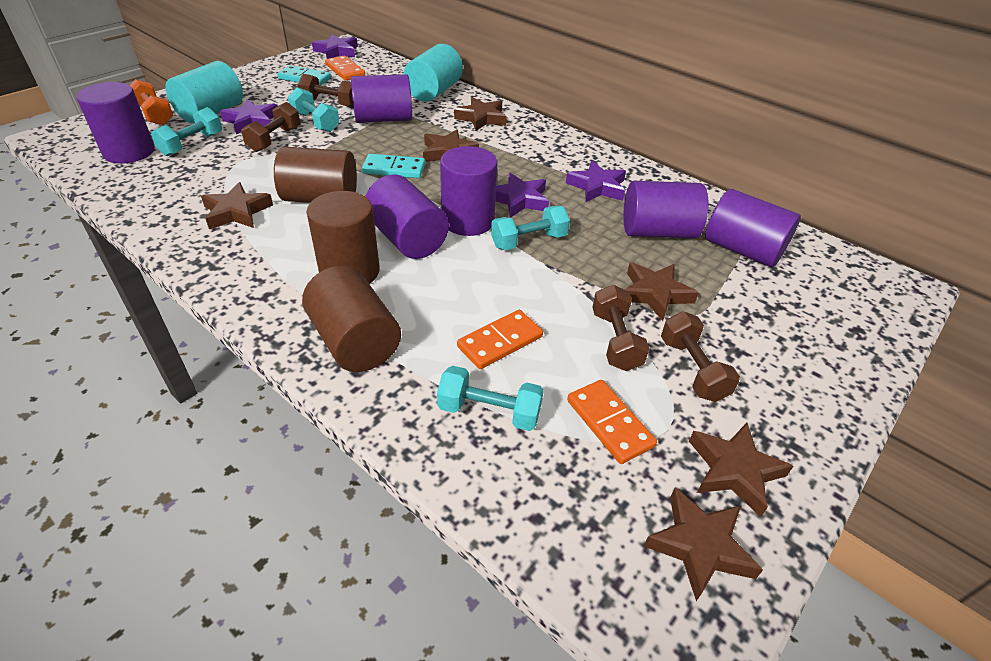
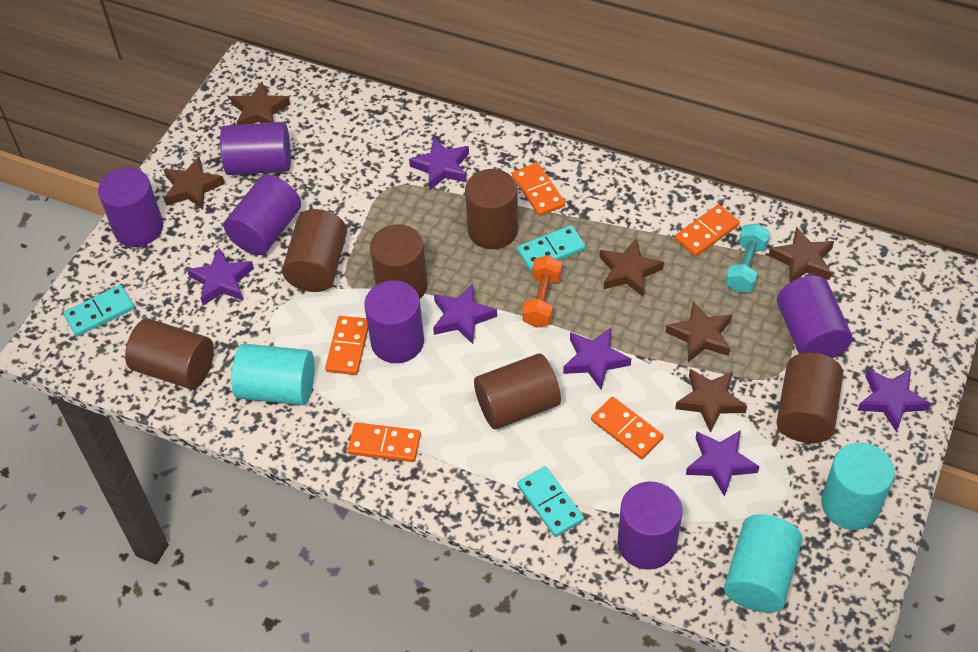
brown cylinder: [274,147,357,203] [302,266,401,372] [307,191,380,284] = 3 -> [125,319,214,389] [282,209,347,292] [370,224,428,299] [465,169,518,249] [474,353,561,429] [777,353,843,443] = 6
brown dumbbell: [241,102,300,152] [298,74,353,107] [592,285,649,371] [661,311,740,402] = 4 -> none = 0
orange domino: [325,56,365,81] [457,310,543,369] [567,380,657,464] = 3 -> [325,316,368,375] [348,422,421,462] [512,163,565,216] [591,397,664,459] [675,204,740,256] = 5
purple star: [220,99,278,134] [312,34,358,59] [496,173,549,218] [566,161,626,202] = 4 -> [187,248,254,305] [409,137,469,191] [433,283,497,344] [563,328,631,390] [686,430,760,497] [857,369,931,432] = 6
turquoise cylinder: [165,61,243,124] [403,44,463,102] = 2 -> [231,344,315,405] [724,514,802,613] [821,442,895,530] = 3
turquoise domino: [277,65,331,85] [362,154,425,178] = 2 -> [63,285,134,336] [517,225,585,271] [517,466,584,537] = 3
turquoise dumbbell: [151,107,222,156] [288,87,339,132] [437,366,544,431] [491,206,570,250] = 4 -> [725,224,770,293] = 1

